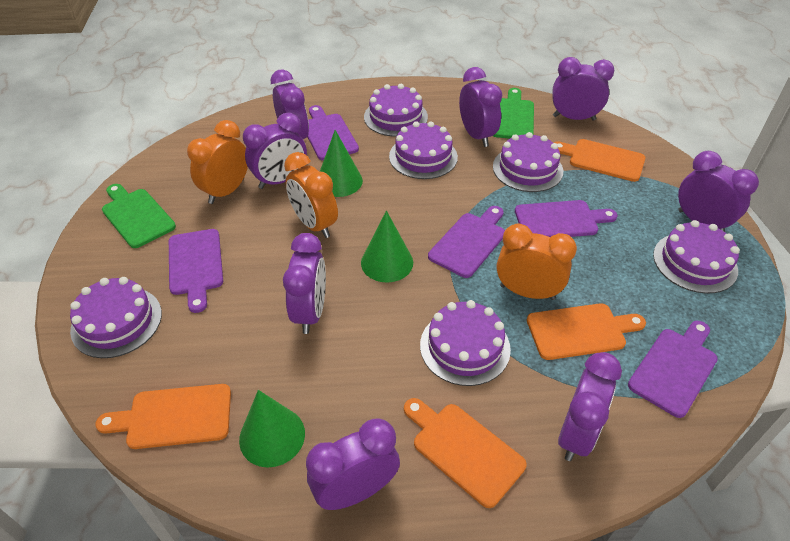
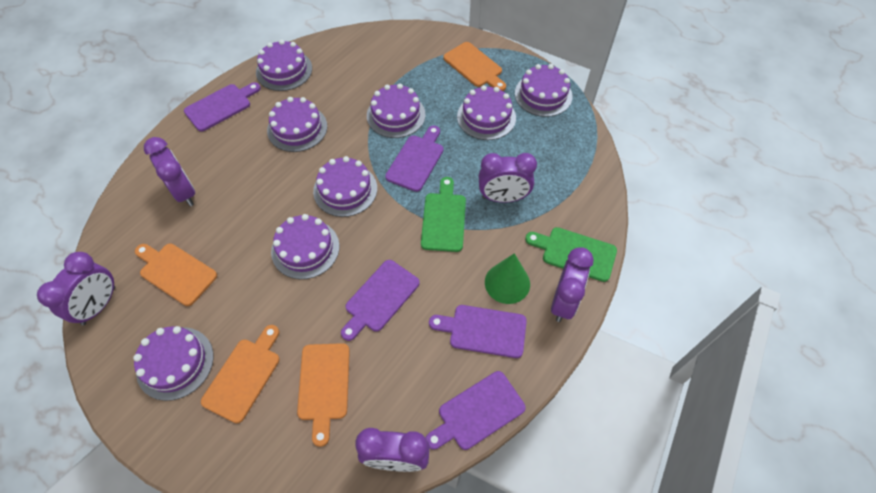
green cone: [239,390,305,467] [320,130,363,197] [361,211,413,283] = 3 -> [485,253,530,304] = 1
orange clock: [187,120,248,204] [284,152,338,238] [496,223,577,300] = 3 -> none = 0
purple cake: [70,277,162,358] [364,84,428,137] [389,121,458,179] [420,300,511,386] [493,132,563,192] [653,220,740,294] = 6 -> [133,326,214,401] [256,39,312,91] [267,97,327,152] [271,214,340,279] [313,156,377,217] [367,84,426,138] [457,85,516,140] [515,64,572,117] = 8
purple clock: [243,113,307,189] [270,70,309,139] [283,233,326,334] [306,418,400,510] [459,67,502,147] [552,57,614,121] [558,352,622,461] [678,151,759,232] = 8 -> [37,252,115,325] [144,137,195,206] [355,428,430,472] [478,153,537,203] [551,247,594,322] = 5

